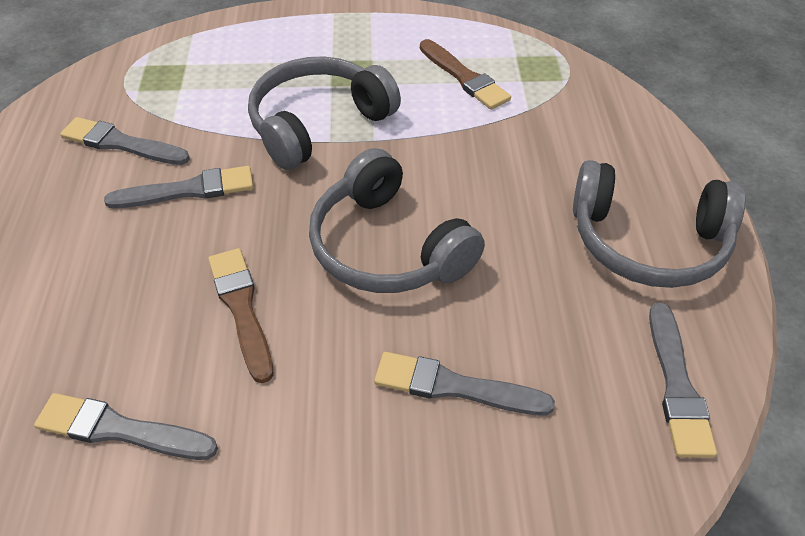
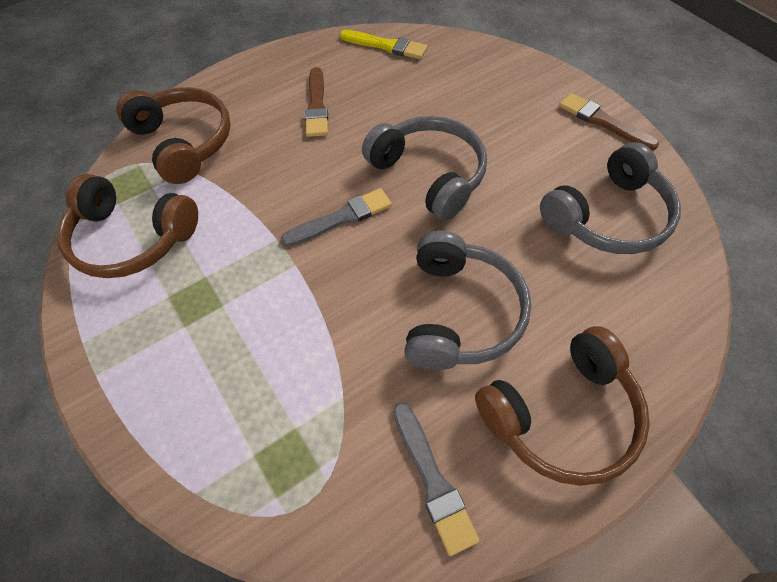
brown headphones: none = 0 -> [57,174,198,278] [117,87,231,184] [475,326,650,486] = 3
grey brush: [34,393,218,460] [60,117,190,165] [104,166,254,208] [374,352,555,415] [649,303,717,457] = 5 -> [281,188,392,247] [393,402,480,556] = 2
yellow brush: none = 0 -> [340,30,427,59] = 1

